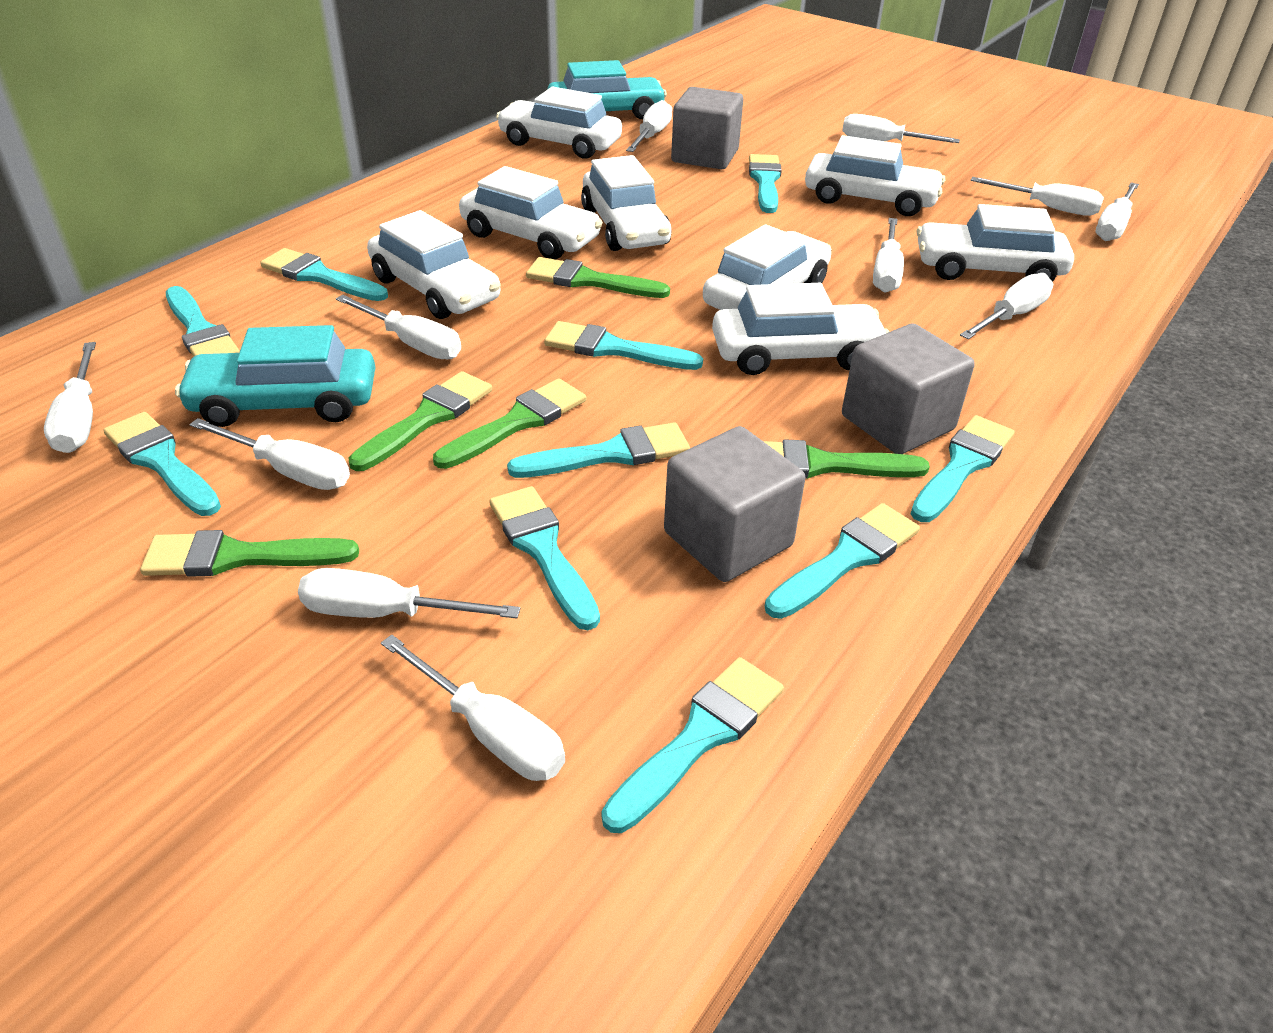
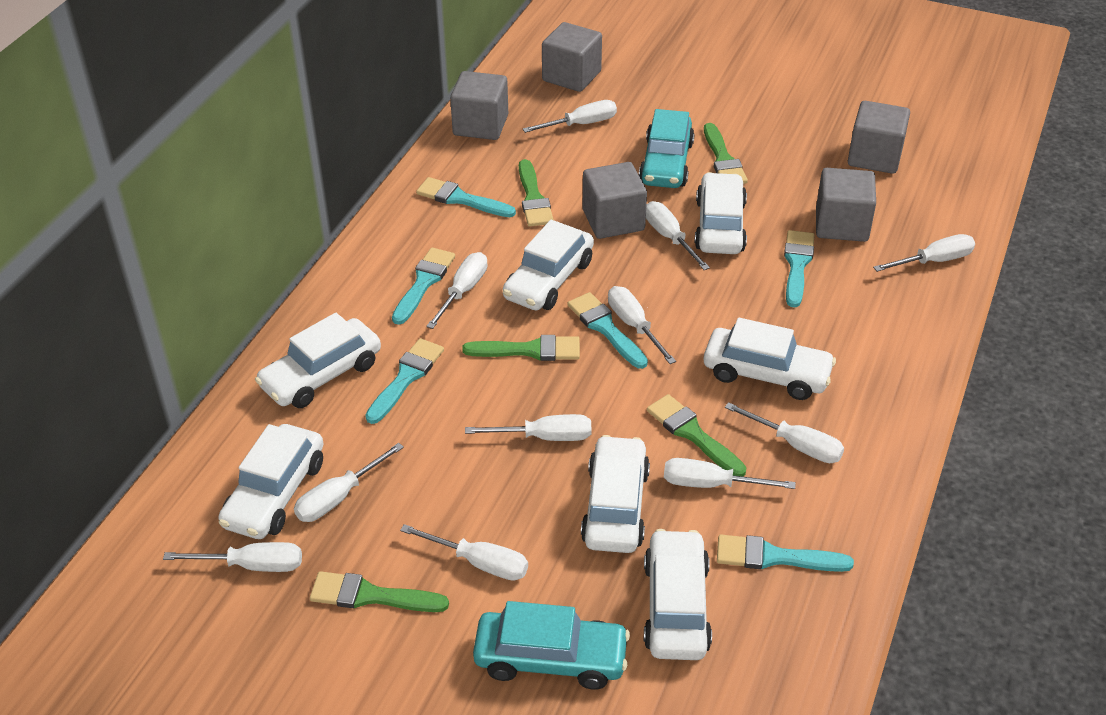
grey cube: [664,426,805,582] [671,87,743,169] [842,323,975,454] = 3 -> [450,71,508,140] [542,22,602,92] [583,162,647,239] [816,168,876,242] [848,101,910,174] = 5
turquoise brush: [103,412,221,516] [166,286,240,356] [260,248,388,301] [489,486,600,630] [507,422,690,478] [544,321,703,370] [602,657,784,833] [749,154,782,213] [765,503,920,619] [911,415,1015,522] = 10 -> [365,338,444,424] [392,248,455,325] [416,177,516,217] [567,292,648,369] [717,535,854,572] [784,230,815,307] = 6
white car: [367,210,501,319] [459,166,603,259] [496,87,622,159] [581,155,671,251] [703,224,832,310] [712,283,889,375] [805,135,945,216] [917,204,1074,282] = 8 -> [218,424,324,539] [255,313,381,408] [503,220,594,310] [581,435,650,553] [644,529,712,660] [694,172,747,254] [704,318,836,400] = 7

